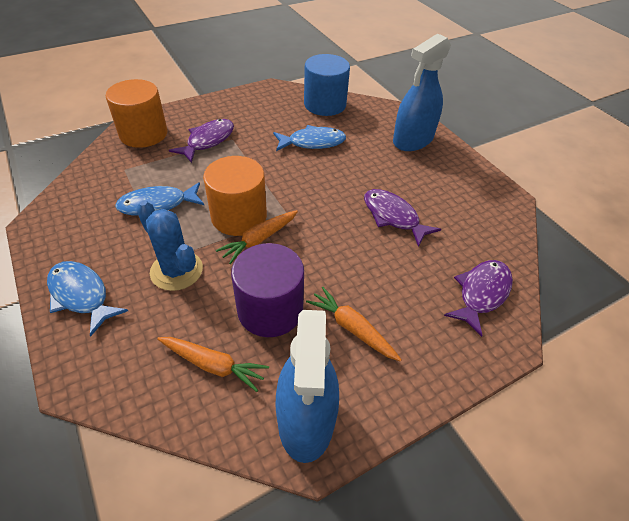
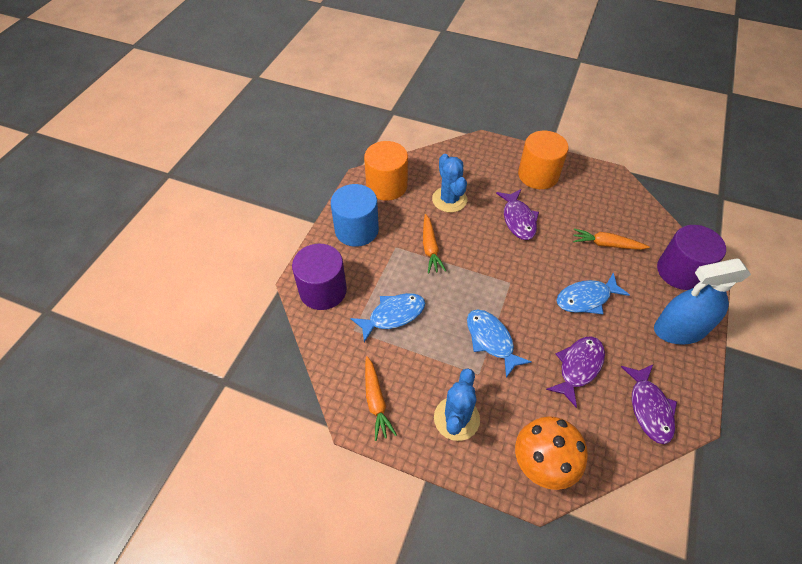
blue cactus: [136,200,203,291] = 1 -> [432,154,467,213] [434,368,480,441] = 2
blue spray bottle: [276,310,339,463] [393,33,451,151] = 2 -> [654,259,751,345] = 1
orange mushroom: none = 0 -> [515,416,588,490] = 1
purple cylinder: [231,243,304,337] = 1 -> [292,244,347,310] [657,225,726,290] = 2

